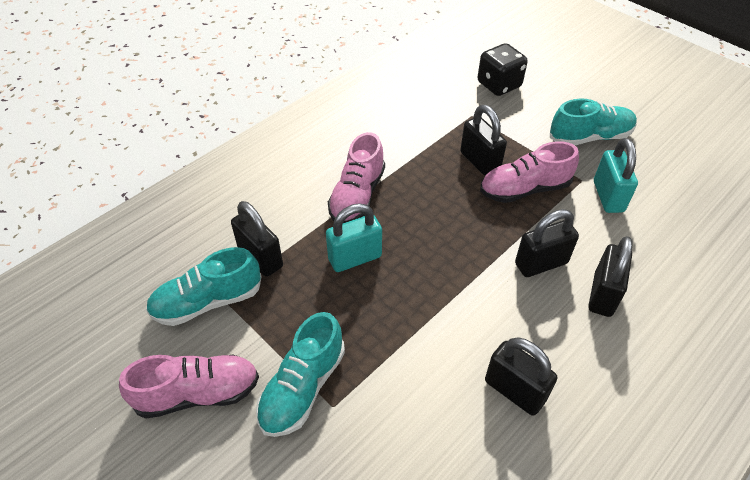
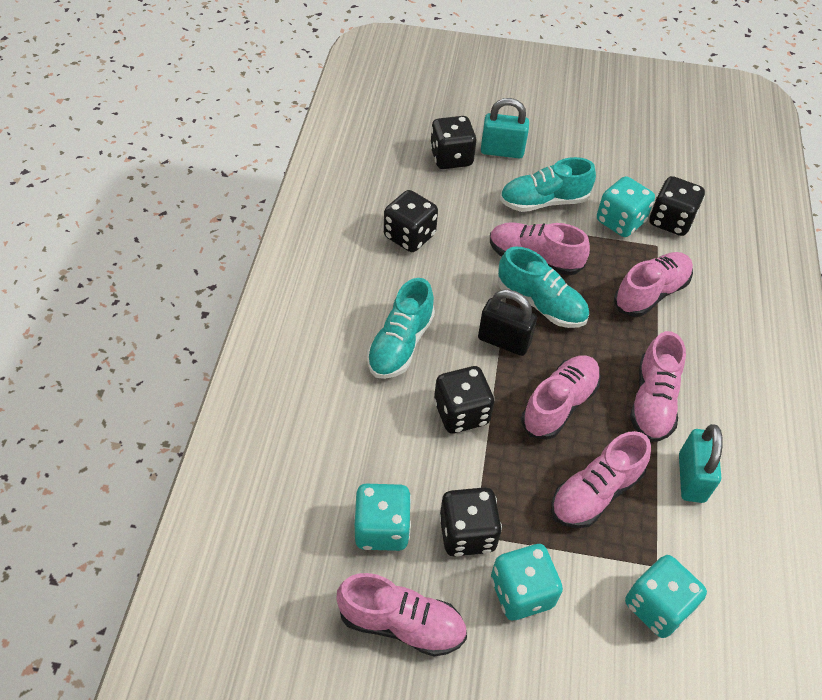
black dice: [478,43,528,96] = 1 -> [384,190,438,252] [430,116,476,169] [434,366,495,433] [439,487,502,556] [649,176,705,236] = 5
black padlock: [231,201,283,277] [460,105,507,176] [485,337,557,416] [515,209,579,277] [588,236,632,317] = 5 -> [478,289,537,356] = 1
pink shoe: [119,355,259,419] [328,132,385,223] [480,141,579,203] = 3 -> [336,573,467,657] [490,222,590,276] [521,355,601,440] [551,431,651,528] [614,252,693,317] [630,331,686,442] = 6
turquoise dice: none = 0 -> [354,484,411,551] [491,544,563,620] [597,176,655,237] [625,555,707,638] = 4

